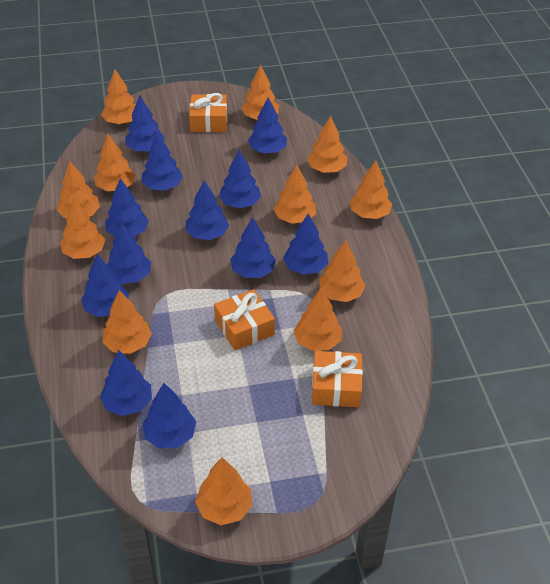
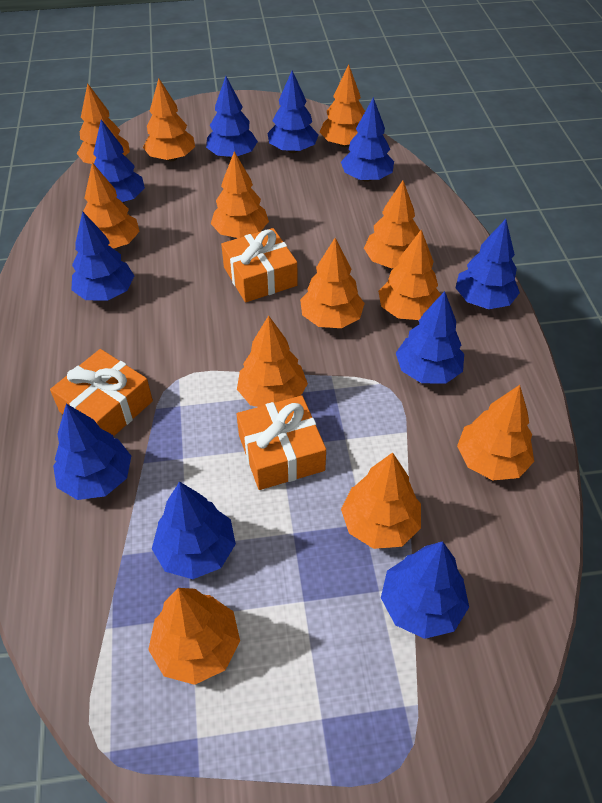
blue tree: [81,254,129,317] [100,350,152,416] [105,178,149,236] [107,222,151,284] [125,96,165,152] [142,133,183,191] [142,383,196,448] [186,180,229,240] [219,150,261,208] [230,217,276,278] [248,97,287,153] [283,214,328,275] = 12 -> [53,404,131,500] [71,211,134,300] [93,119,145,203] [152,482,236,579] [206,76,258,159] [268,71,319,153] [341,97,394,182] [381,541,469,639] [396,291,464,384] [456,219,520,309] = 10

